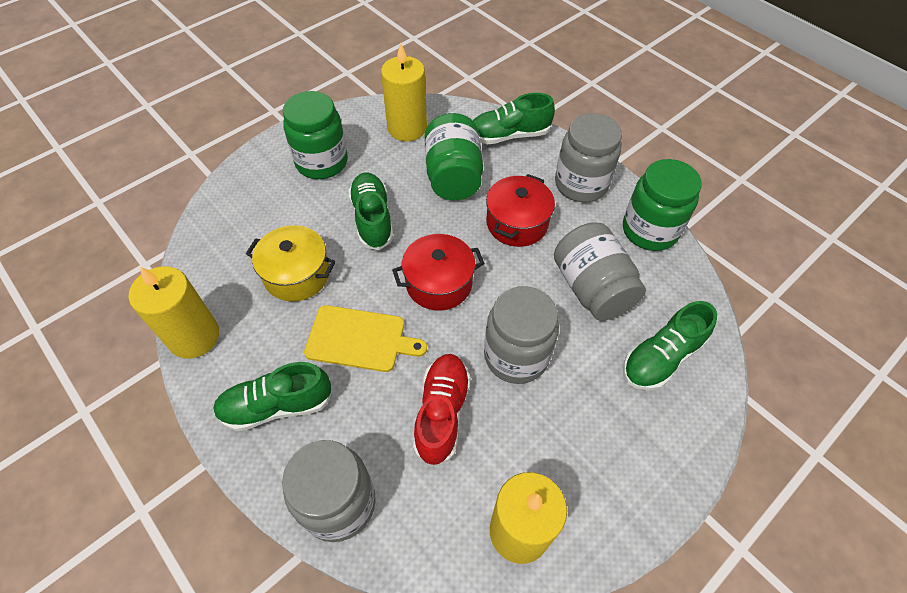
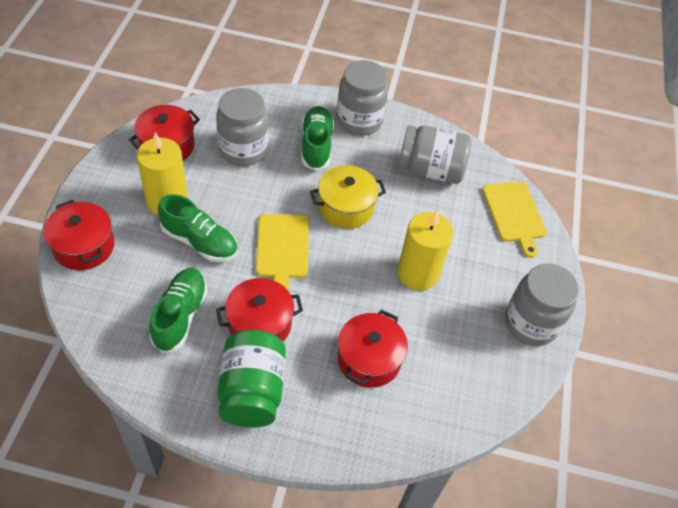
green jar: [283,91,348,179] [425,113,483,200] [623,159,702,251] = 3 -> [217,330,286,428] = 1
green shoe: [213,362,333,431] [348,172,394,250] [473,93,555,144] [623,301,717,391] = 4 -> [150,268,208,353] [158,194,238,262] [301,106,334,171] = 3
red pot: [392,234,485,311] [486,174,555,247] = 2 -> [43,200,115,270] [129,105,200,160] [216,278,303,341] [338,309,408,388] = 4
red shoe: [413,354,471,467] = 1 -> none = 0
yellow candle: [129,266,219,359] [381,43,427,141] [490,472,567,564] = 3 -> [137,132,188,215] [398,210,453,290] = 2
yellow cutting board: [304,305,427,372] = 1 -> [256,214,309,291] [482,181,547,258] = 2

